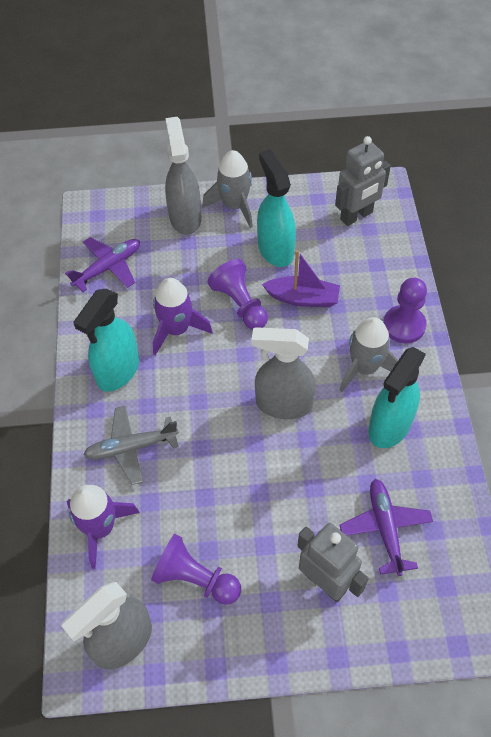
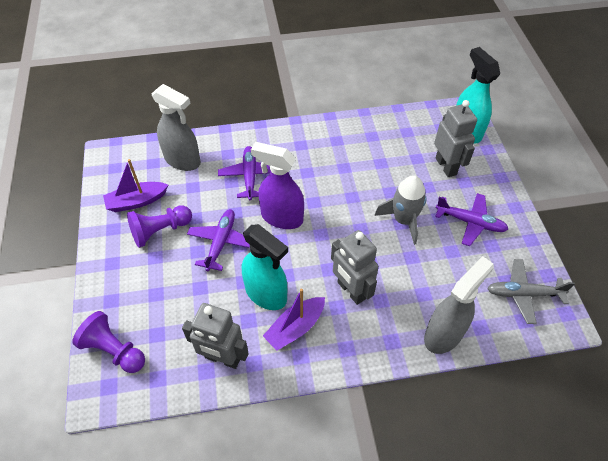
grey robot: [297,523,369,602] [335,136,391,226] = 2 -> [182,303,249,369] [331,230,379,305] [434,100,477,177] = 3
grey rocket: [202,150,253,228] [339,317,398,392] = 2 -> [374,175,427,245] = 1
grey spray bottle: [61,582,152,669] [165,117,202,235] [251,327,316,419] = 3 -> [152,84,201,171] [424,256,494,354] = 2
purple boat: [262,250,340,307] = 1 -> [103,159,168,212] [263,289,325,351] = 2
purple pawn: [151,534,241,605] [208,259,268,330] [383,278,427,343] = 3 -> [72,311,145,373] [127,205,192,248] = 2
purple plane: [65,237,140,292] [339,479,433,576] = 2 -> [187,209,250,271] [218,146,271,200] [435,193,508,246] = 3
purple rocket: [67,485,140,569] [153,278,213,355] = 2 -> none = 0
purple spray bottle: none = 0 -> [251,142,304,229] = 1
turquoise spray bottle: [74,288,139,392] [257,149,296,267] [368,347,426,448] = 3 -> [242,224,288,310] [456,47,500,144] = 2

